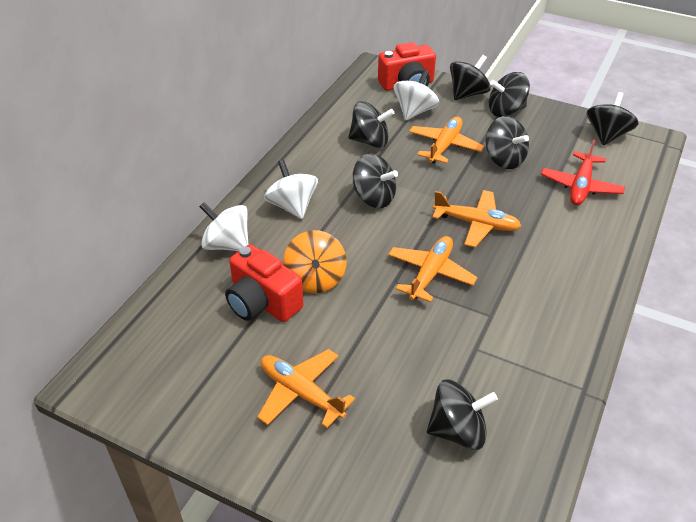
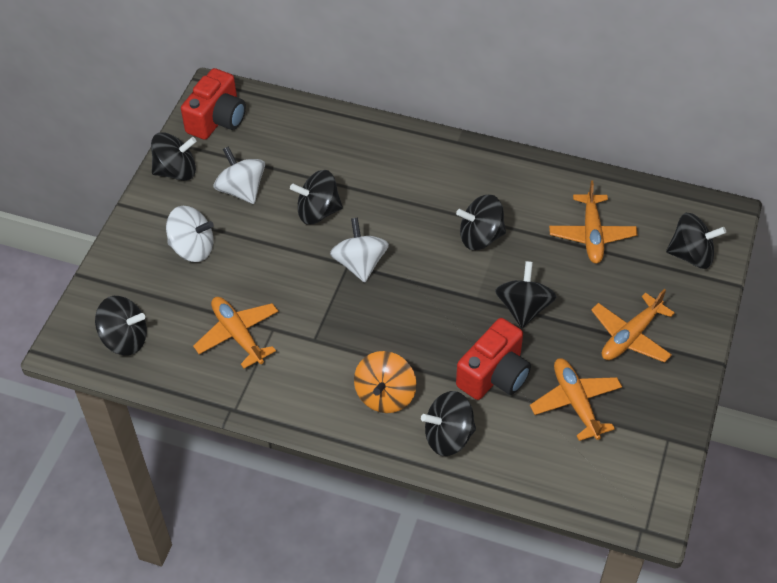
red plane: [541,140,625,205] = 1 -> none = 0

